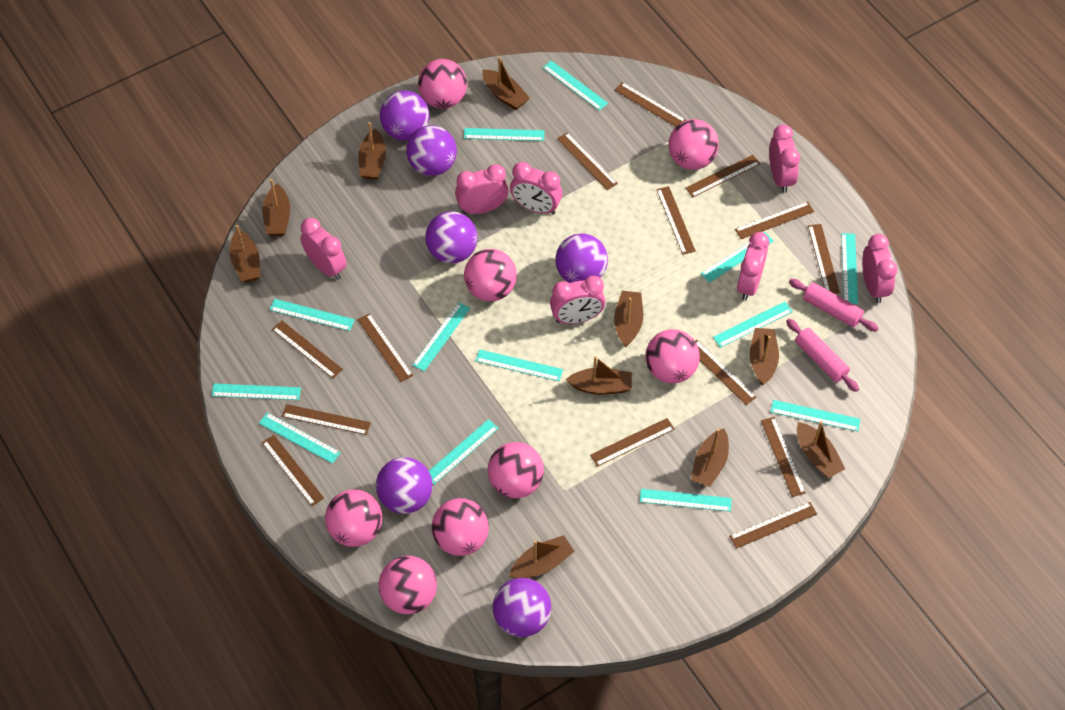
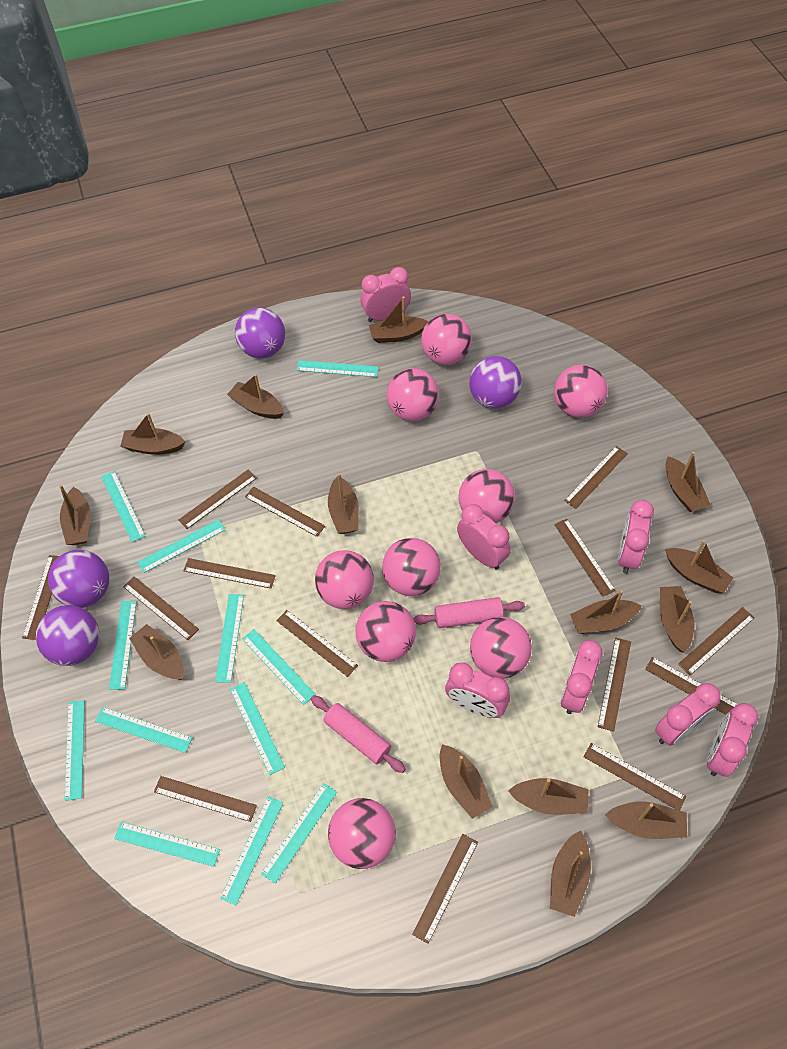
brown boat: [230,225,260,283] [262,179,290,236] [358,122,386,180] [482,57,530,110] [509,535,575,579] [566,356,632,395] [614,291,643,347] [691,428,729,487] [750,328,779,386] [797,421,845,478] = 10 -> [59,485,90,545] [120,413,186,455] [129,624,184,680] [227,374,284,419] [328,473,359,534] [369,296,428,343] [440,744,493,819] [508,778,589,815] [550,831,591,917] [570,590,642,634] [605,802,687,839] [660,586,694,653] [665,540,733,593] [666,452,711,512] = 14
pink ball: [325,489,383,547] [379,556,437,614] [418,59,467,109] [432,498,489,556] [464,249,517,301] [488,442,544,498] [645,329,700,383] [668,119,719,170] = 8 -> [315,550,374,609] [328,798,396,869] [355,601,416,662] [382,538,441,596] [387,368,439,421] [421,314,472,365] [459,469,515,523] [470,617,532,679] [554,365,608,418] = 9
purple ball: [376,457,433,514] [380,90,430,141] [406,125,457,176] [425,211,477,263] [493,578,551,637] [555,233,608,283] = 6 -> [36,605,99,666] [48,550,109,608] [235,307,285,359] [469,356,522,409] = 4
turquoise ruler: [212,383,301,400] [259,413,341,464] [270,299,355,331] [412,302,470,371] [429,419,499,484] [464,128,544,141] [476,349,563,381] [542,60,608,111] [640,489,732,512] [701,232,774,283] [713,302,793,348] [771,400,861,431] [841,233,858,304] = 13 -> [65,700,85,801] [95,707,192,753] [101,471,145,542] [109,601,137,690] [114,822,220,867] [138,519,225,573] [215,594,244,683] [220,796,283,905] [230,682,285,775] [242,629,316,705] [261,783,337,884] [296,360,378,377] = 12

